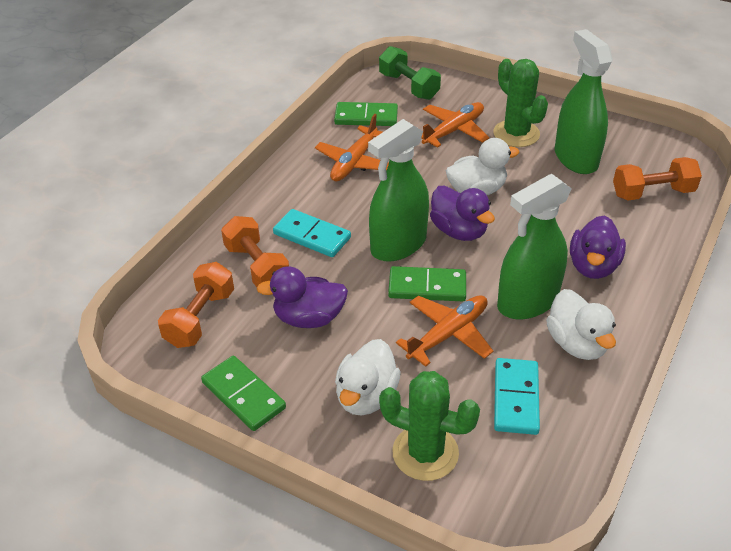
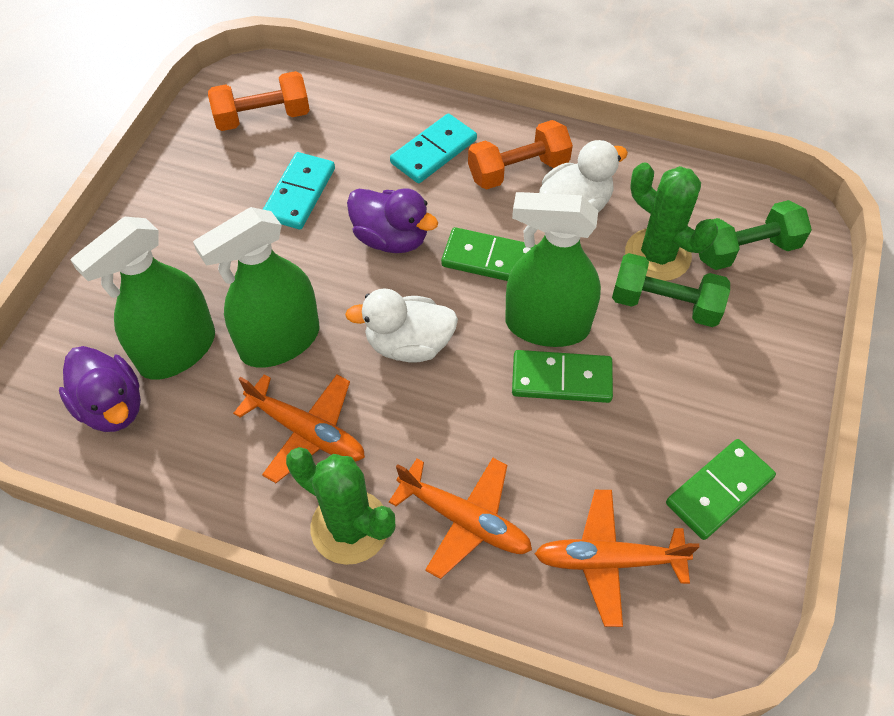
green dumbbell: [379,46,441,100] = 1 -> [612,253,730,327] [699,200,812,270] = 2
orange dumbbell: [158,262,234,348] [221,216,289,287] [613,157,702,201] = 3 -> [208,71,310,131] [468,120,573,189] = 2
purple duck: [256,266,348,328] [430,186,495,241] [570,216,626,279] = 3 -> [59,346,141,432] [347,188,438,253] = 2
white duck: [335,339,401,416] [446,138,520,195] [546,289,616,360] = 3 -> [345,288,458,363] [539,140,628,212] = 2

